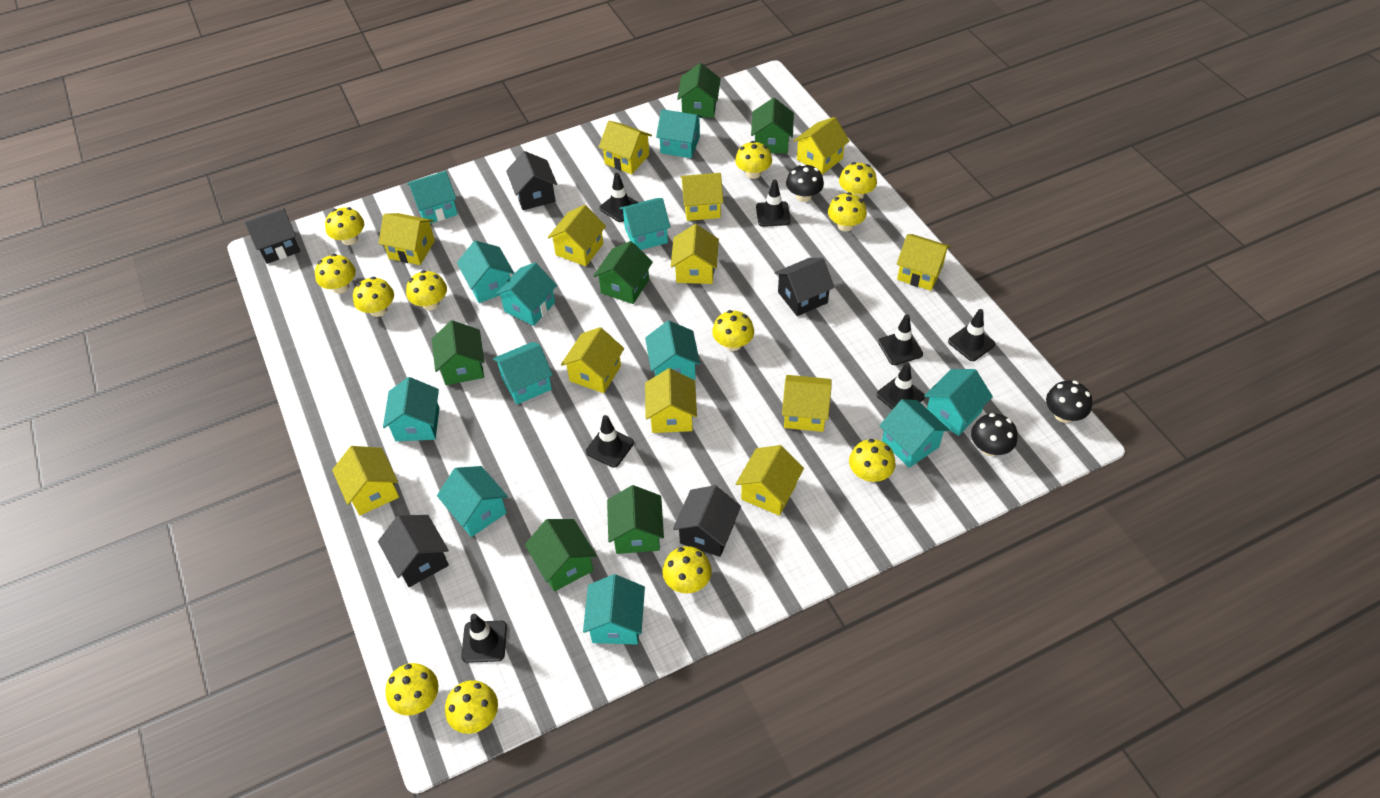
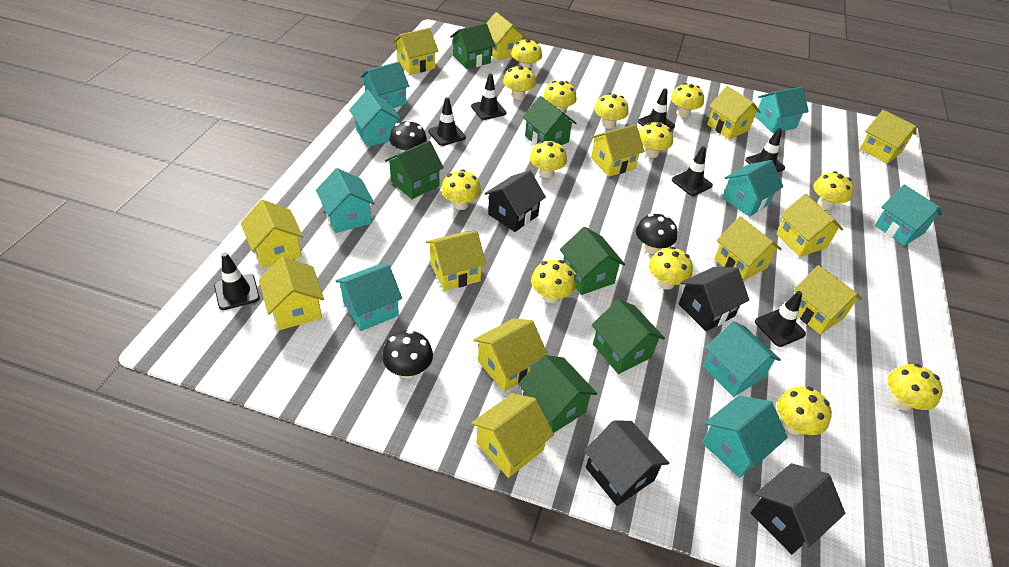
black house: [244,208,300,264] [378,515,449,587] [506,151,557,210] [673,485,741,557] [775,258,835,316] = 5 -> [484,170,546,232] [584,420,669,506] [679,267,749,331] [751,463,845,555] = 4
turquoise house: [383,377,439,441] [407,171,458,224] [437,466,508,537] [457,240,514,303] [493,342,553,404] [495,263,557,326] [583,574,645,644] [619,198,671,250] [645,321,700,380] [656,109,703,158] [879,399,949,468] [924,369,993,436] = 12 -> [316,168,375,233] [335,264,402,331] [349,90,402,147] [360,62,409,108] [702,396,787,478] [703,321,781,397] [722,160,783,217] [755,87,809,133] [875,185,942,246] = 9
yellow house: [332,446,399,515] [378,213,435,265] [548,205,606,266] [561,327,624,393] [599,121,652,174] [645,368,697,433] [671,224,719,284] [680,173,723,221] [736,445,804,516] [782,375,832,432] [793,117,850,175] [897,234,951,291] = 12 -> [241,200,303,268] [259,257,324,330] [393,28,438,75] [426,231,486,291] [471,393,554,478] [473,318,548,392] [487,12,526,61] [591,124,645,177] [707,86,760,139] [714,216,781,281] [776,194,843,257] [793,265,862,334] [860,110,916,164] = 13
yellow mushroom: [315,254,356,294] [325,207,364,245] [353,277,394,317] [385,663,439,715] [406,270,447,310] [445,680,498,734] [662,546,712,593] [712,310,754,351] [735,141,772,179] [828,192,867,232] [839,162,877,199] [849,439,895,482] = 12 -> [441,169,481,210] [503,65,536,100] [511,38,542,70] [530,141,567,178] [531,260,576,303] [543,81,577,113] [595,93,628,129] [639,122,673,158] [649,246,693,290] [671,83,704,118] [777,387,832,435] [813,171,854,210] [887,364,943,411] = 13

